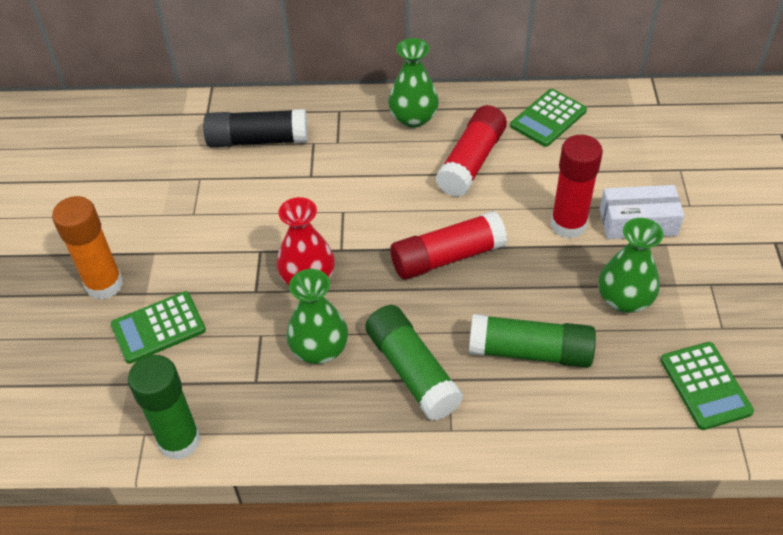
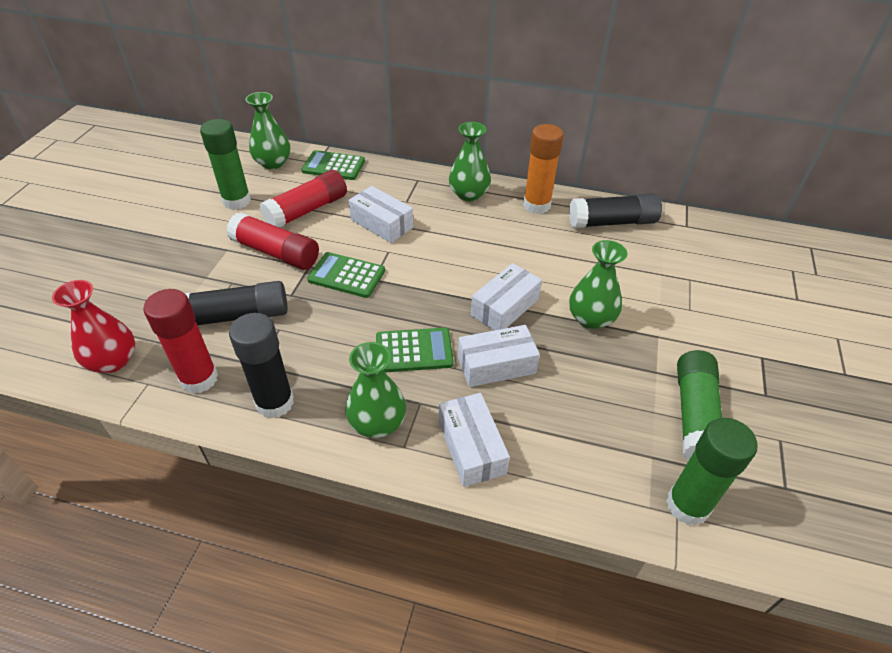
black glue stick: [203,109,308,147] = 1 -> [184,281,288,325] [229,313,294,419] [569,193,662,228] = 3
green vase: [286,269,348,364] [388,38,439,128] [599,218,663,313] = 3 -> [245,92,290,169] [345,342,406,438] [449,122,491,201] [569,240,627,329] = 4
white box: [600,185,684,239] = 1 -> [349,186,413,243] [439,393,510,487] [458,325,540,387] [471,263,542,330] = 4

